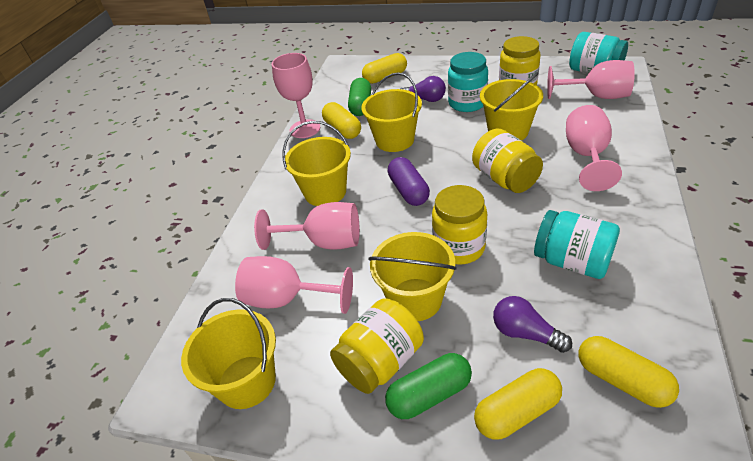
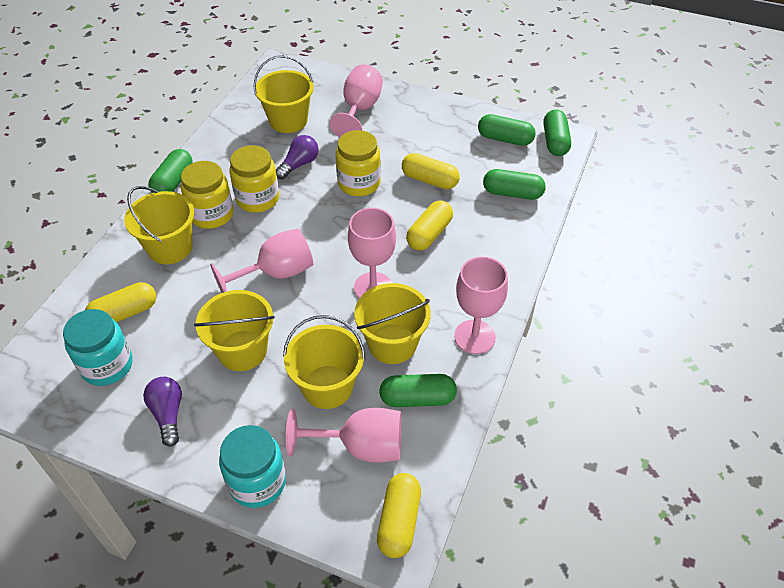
green capsule: [348,78,371,116] [385,353,472,419] = 2 -> [148,149,193,193] [379,374,457,407] [478,114,536,146] [483,169,546,200] [543,109,571,156] = 5
purple capsule: [388,157,430,206] = 1 -> none = 0
turquoise jar: [448,52,488,112] [534,210,620,279] [569,32,628,73] = 3 -> [63,309,133,386] [219,425,286,508] = 2
yellow jar: [330,298,424,394] [432,185,487,265] [472,129,543,193] [499,36,541,85] = 4 -> [181,161,234,229] [229,145,279,213] [336,130,381,196] = 3

